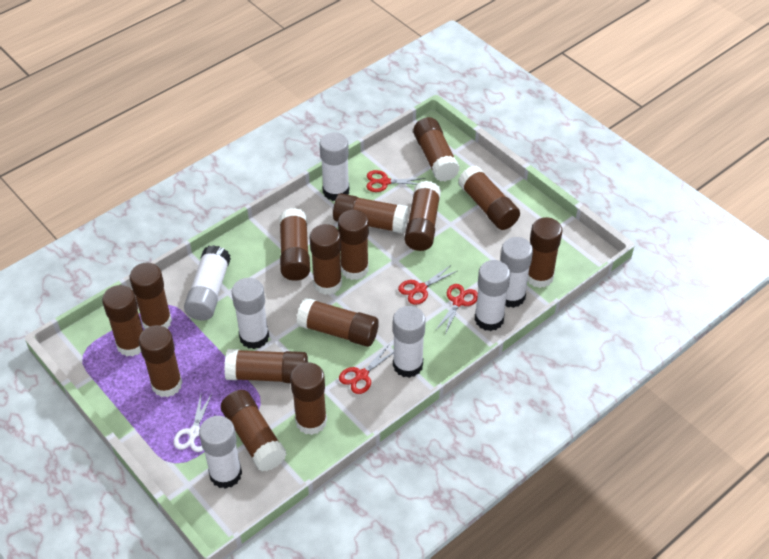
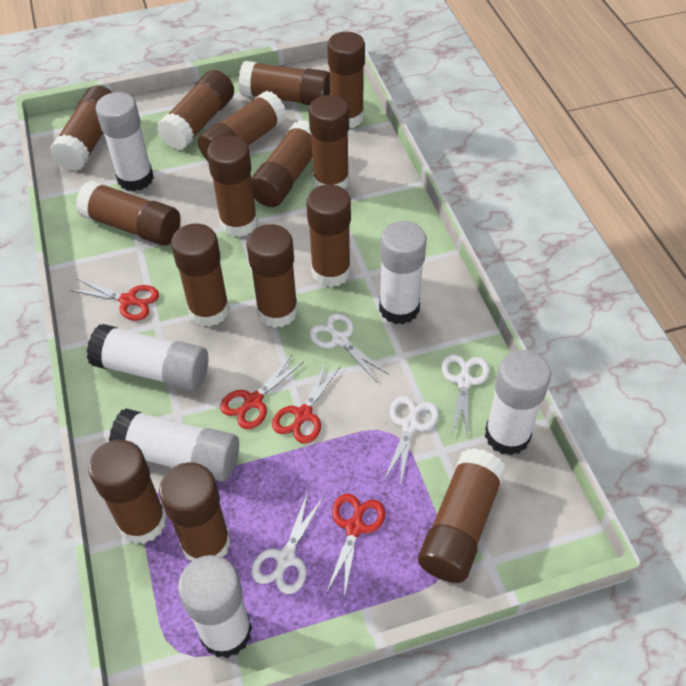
white glue stick: [184,245,231,320] [199,416,242,489] [231,278,269,349] [320,132,349,201] [393,306,426,378] [475,260,510,331] [500,237,533,308] = 7 -> [87,324,208,391] [96,92,154,191] [109,408,239,482] [178,555,252,658] [379,221,427,324] [485,350,551,455] = 6
white scissors: [173,394,212,452] = 1 -> [251,492,324,594] [309,313,389,382] [384,396,439,486] [442,354,490,436] = 4

